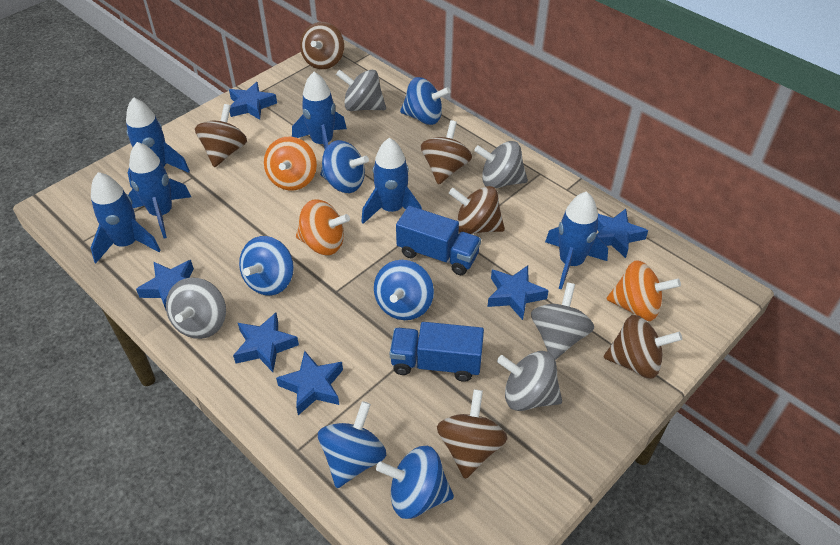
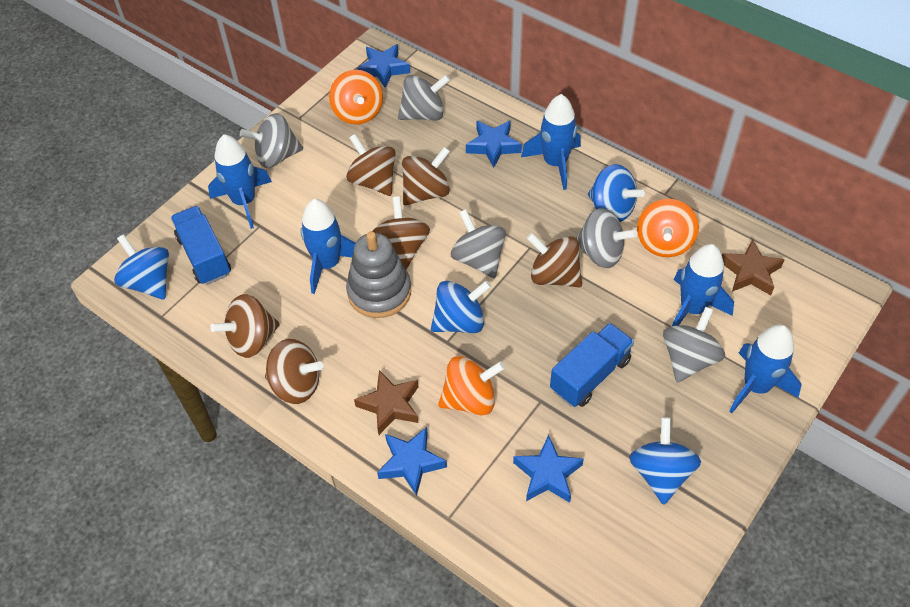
blue rocket: [91,172,161,263] [126,97,190,188] [128,142,191,238] [292,72,347,149] [361,138,422,224] [545,191,608,290] = 6 -> [208,134,272,229] [300,199,355,294] [521,94,581,190] [672,244,734,326] [729,325,802,413] = 5
blue spinning top: [239,236,294,296] [318,401,387,488] [320,140,369,193] [374,260,434,320] [376,446,454,519] [400,77,451,125] = 6 -> [114,234,169,300] [431,280,491,333] [588,164,645,222] [629,417,701,505] = 4
blue star: [136,260,194,309] [229,82,277,120] [233,312,299,372] [276,351,343,415] [487,265,549,320] [596,209,648,258] = 6 -> [357,44,410,88] [377,427,447,496] [466,121,522,168] [513,435,584,503] = 4
brown star: none = 0 -> [354,370,419,435] [722,239,785,295] = 2
grey stacking toy: none = 0 -> [346,231,411,318] = 1

